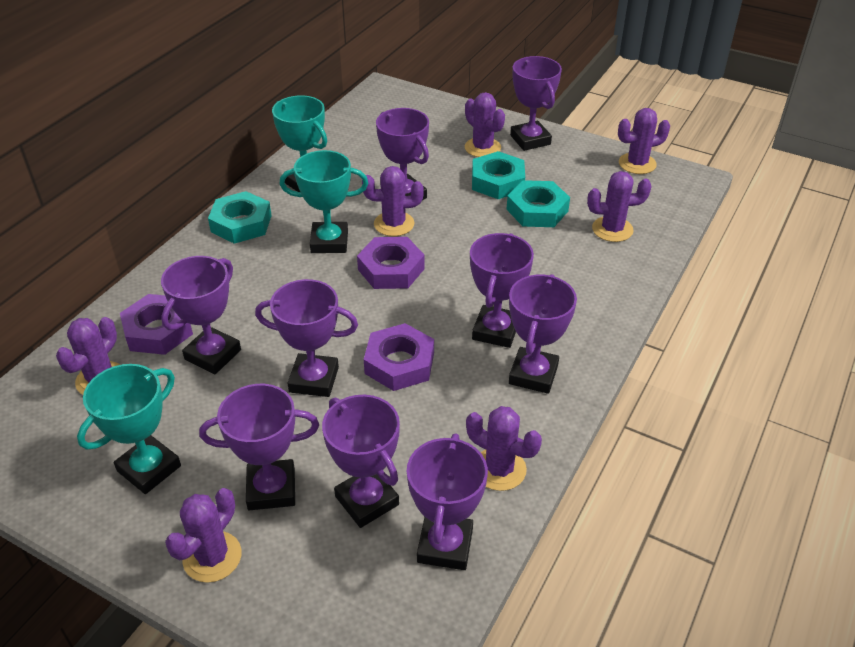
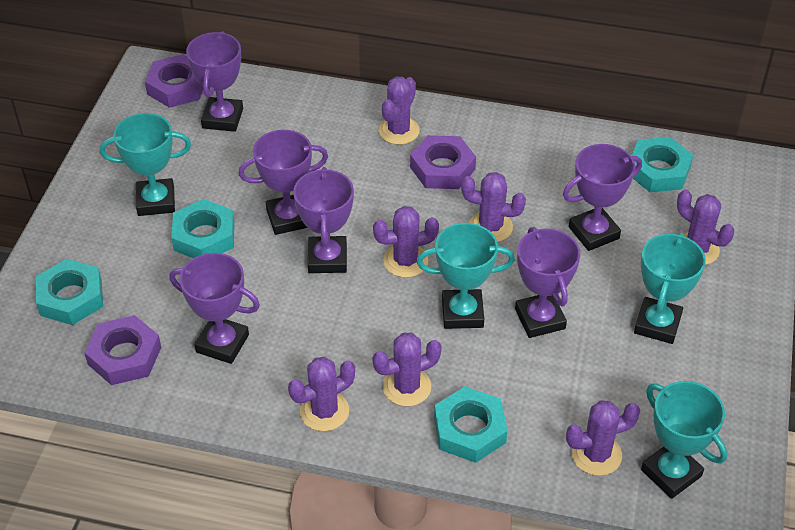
purple trophy: [161,256,241,374] [199,384,319,510] [255,279,358,397] [322,395,400,528] [376,108,429,200] [407,434,488,570] [470,233,534,348] [509,274,577,394] [510,56,562,151] = 9 -> [169,253,260,364] [186,31,243,132] [239,130,328,235] [293,167,354,273] [515,227,581,338] [563,144,642,251] = 6
turquoise nut: [208,191,272,244] [472,151,525,199] [506,180,570,227] = 3 -> [36,259,103,325] [171,199,235,258] [434,386,507,463] [631,137,693,192] = 4
turquoise trophy: [77,364,181,494] [272,96,327,192] [280,150,368,253] = 3 -> [100,113,191,216] [417,223,515,329] [634,233,706,344] [641,381,727,499] = 4

